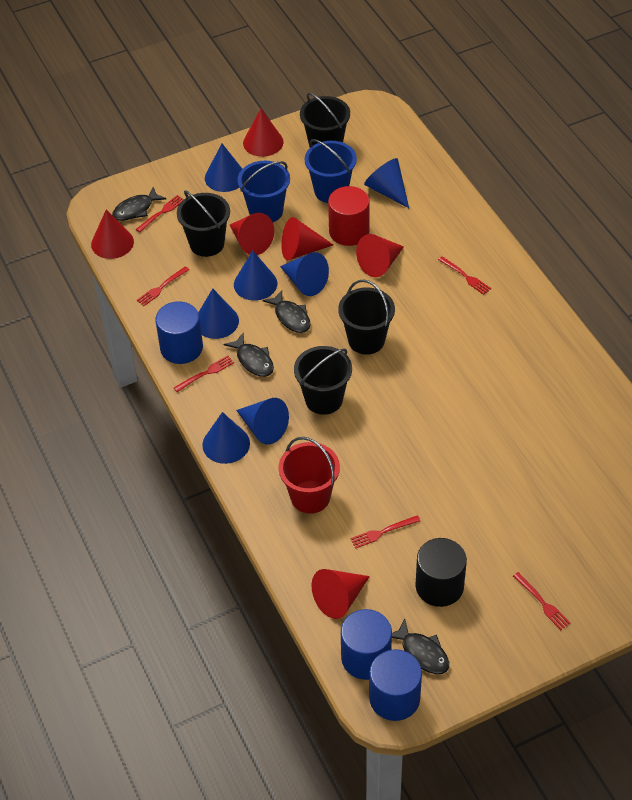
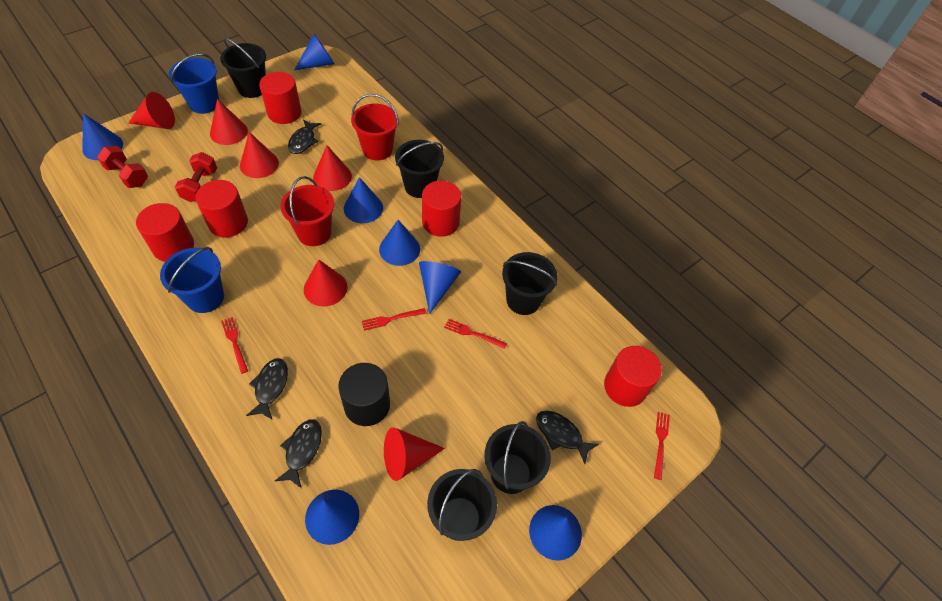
black bucket: [177,190,230,257] [294,346,352,415] [300,93,350,148] [338,279,395,355] = 4 -> [220,38,266,98] [395,140,444,198] [427,469,497,541] [484,421,551,494] [502,252,557,315] = 5
blue cylinder: [155,301,203,364] [341,609,392,680] [369,649,422,721] = 3 -> none = 0
red bucket: [278,437,340,514] = 1 -> [280,176,334,246] [351,94,399,160] = 2
red cylinder: [328,186,370,246] = 1 -> [136,203,194,262] [195,180,248,237] [259,72,301,124] [422,181,461,237] [604,346,662,407] = 5
red dumbbell: none = 0 -> [97,146,148,188] [175,152,217,202] = 2
red fork: [136,195,184,232] [136,266,189,306] [174,355,234,392] [350,515,420,549] [438,256,491,295] [513,572,571,630] = 6 -> [221,317,248,374] [362,308,426,331] [444,319,507,349] [654,412,670,480] = 4

